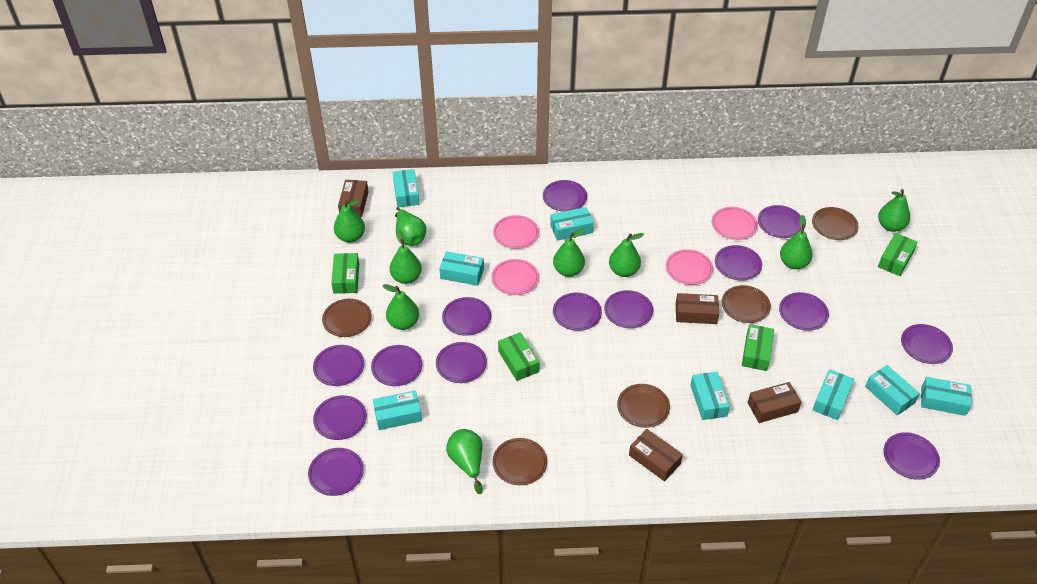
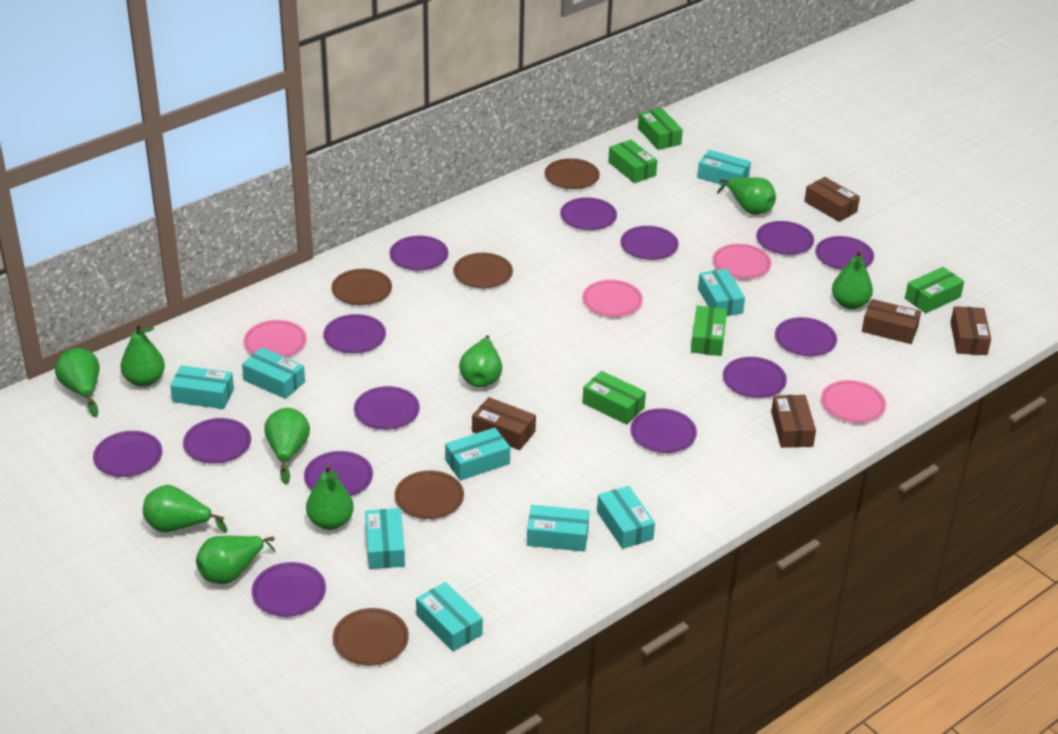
brown box: [338,180,369,217] [629,429,683,481] [676,293,719,324] [748,382,801,423] = 4 -> [472,397,536,450] [771,395,816,448] [804,177,860,222] [862,299,921,344] [950,306,991,355] = 5
green box: [331,253,359,294] [498,332,540,381] [742,324,774,371] [878,233,918,276] = 4 -> [582,371,646,425] [608,140,657,183] [638,108,683,150] [691,306,727,356] [905,267,964,313] = 5
turquoise box: [373,390,422,430] [392,169,420,207] [439,251,484,286] [550,207,594,241] [690,372,730,420] [812,369,854,420] [865,365,920,416] [921,377,971,416] = 8 -> [170,365,234,409] [242,347,305,399] [365,508,405,569] [416,582,483,652] [445,428,510,481] [527,505,589,552] [597,486,655,549] [697,150,751,187] [698,269,745,316] = 9

